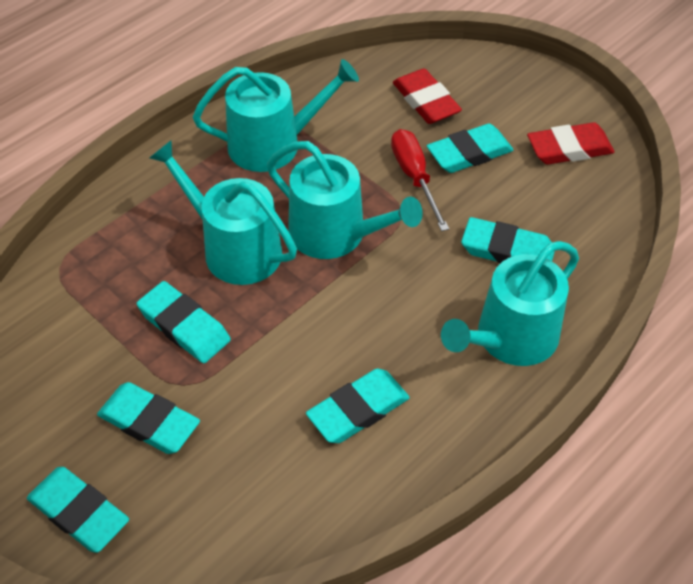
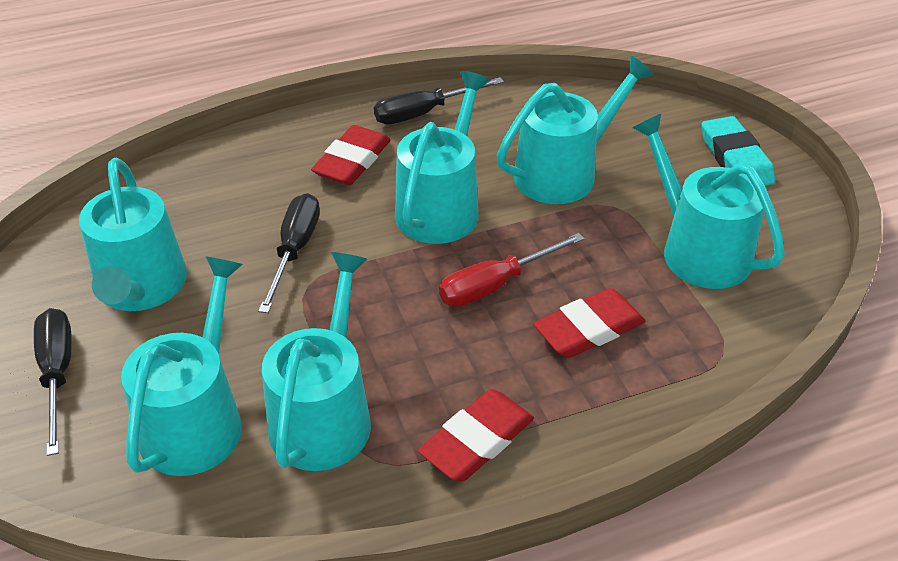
black screwdriver: none = 0 -> [34,308,72,456] [258,193,320,313] [374,77,504,124] = 3
red eraser: [393,69,462,124] [527,122,614,164] = 2 -> [311,125,390,185] [418,389,534,481] [533,288,646,358] = 3
turquoise eraser: [27,467,129,553] [97,382,200,454] [137,281,231,363] [306,369,410,443] [427,124,513,173] [461,217,555,264] = 6 -> [701,116,775,186] = 1
turquoise watering can: [149,140,297,285] [193,59,359,172] [267,141,423,259] [441,241,579,366] = 4 -> [79,158,187,311] [121,256,243,476] [262,252,371,471] [395,71,490,244] [497,56,654,204] [633,113,785,289] = 6

